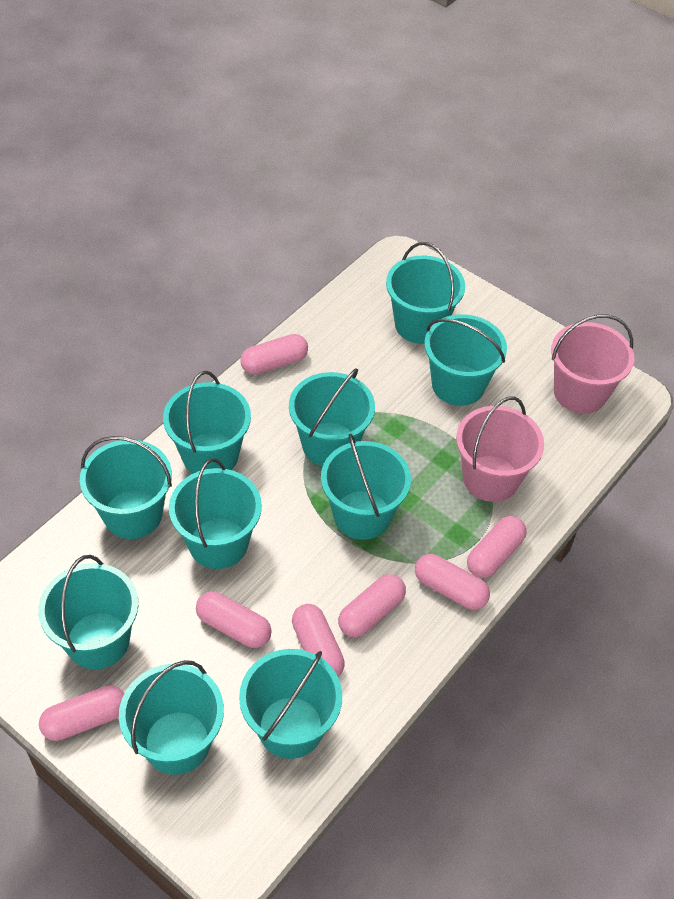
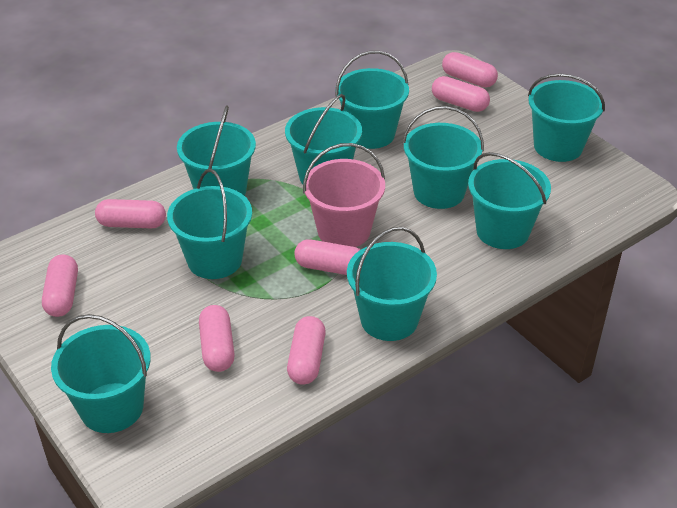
pink bucket: [456,396,544,502] [551,315,635,414] = 2 -> [303,143,385,247] = 1
turquoise bucket: [38,555,138,669] [80,436,172,539] [119,660,224,775] [163,371,251,474] [169,458,262,569] [239,649,342,759] [289,368,375,466] [321,434,411,540] [386,242,465,344] [424,314,507,406] = 10 -> [51,314,151,433] [167,169,252,279] [177,105,256,196] [285,94,362,184] [335,51,409,149] [347,227,437,341] [402,106,484,209] [468,152,551,249] [528,73,605,162] = 9

